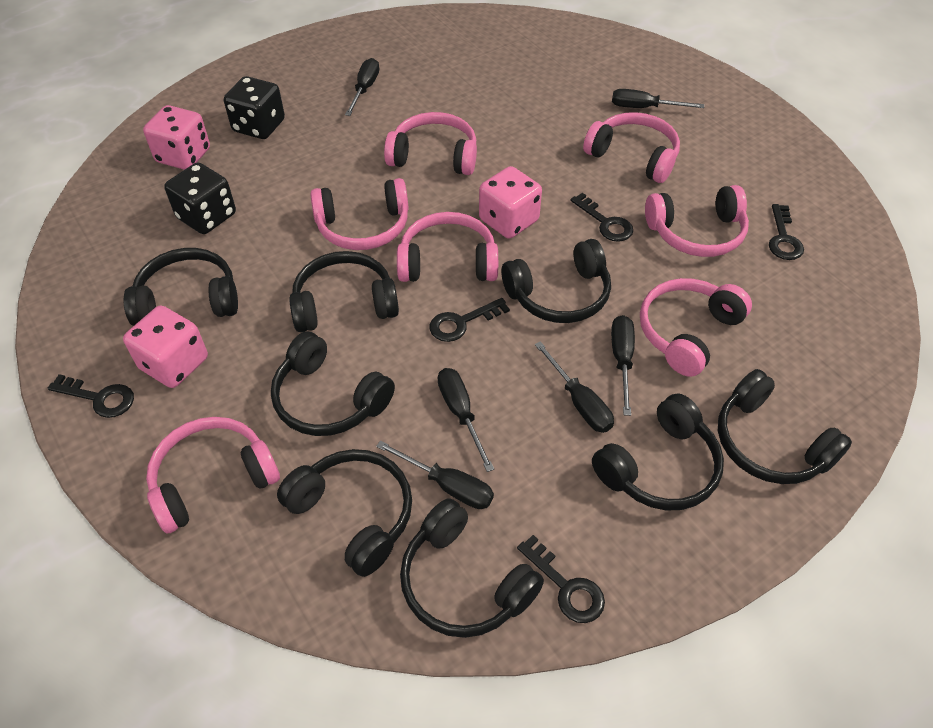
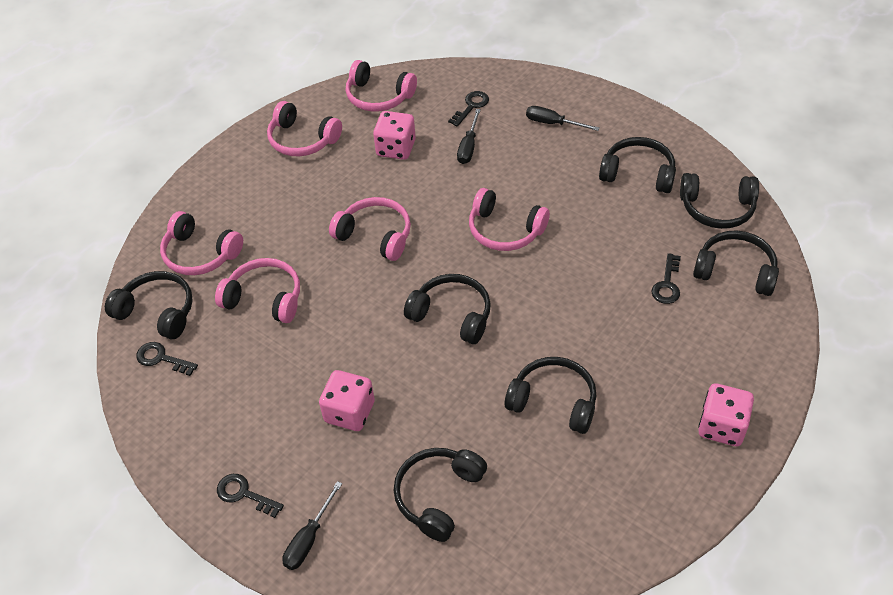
black dice: [164,162,236,234] [224,76,285,139] = 2 -> none = 0
black headphones: [124,248,238,326] [271,331,395,436] [277,449,412,577] [289,251,399,332] [400,498,544,638] [501,239,611,323] [592,393,724,511] [718,369,852,484] = 8 -> [105,271,193,339] [393,448,487,542] [404,274,491,344] [505,357,596,434] [599,137,676,193] [680,173,759,229] [693,230,779,296] = 7
black key: [48,374,134,418] [430,298,510,342] [517,535,605,623] [570,193,633,242] [769,204,804,260] = 5 -> [136,342,198,376] [217,474,284,518] [448,91,489,127] [651,253,681,304] = 4
black screwdriver: [345,58,379,116] [376,440,494,509] [438,368,494,472] [535,341,614,433] [611,315,635,416] [612,89,704,108] = 6 -> [282,481,342,570] [457,109,481,164] [526,106,599,131] = 3
pink headphones: [146,417,280,533] [310,178,408,250] [384,112,477,175] [397,212,498,282] [583,112,680,183] [640,278,752,377] [645,185,749,257] = 7 -> [160,211,243,275] [215,258,300,323] [267,101,342,156] [329,197,411,261] [345,60,417,112] [469,188,550,251] = 6

